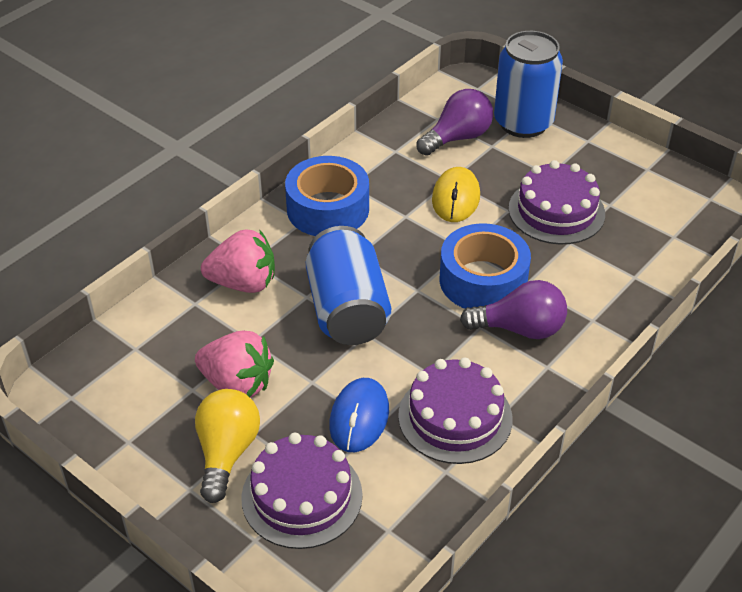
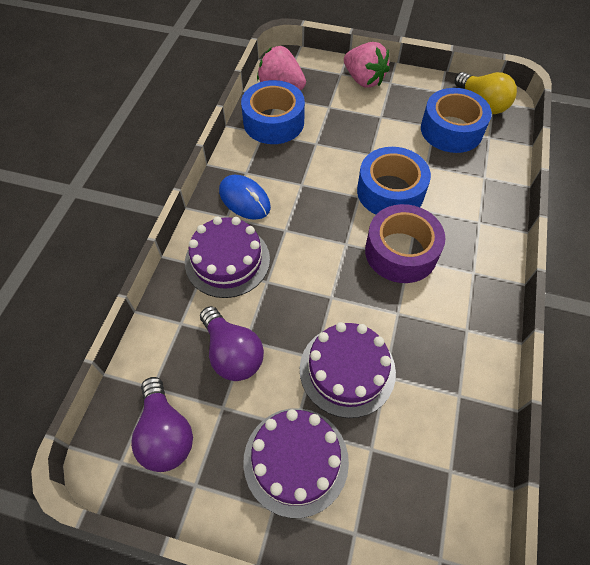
blue can: [306,226,391,345] [494,31,563,138] = 2 -> none = 0
blue tape: [285,156,369,236] [440,223,531,309] = 2 -> [241,80,305,144] [357,147,431,215] [421,88,492,153] = 3
purple tape: none = 0 -> [365,204,445,283] = 1
yellow mouse: [432,167,480,222] = 1 -> none = 0

